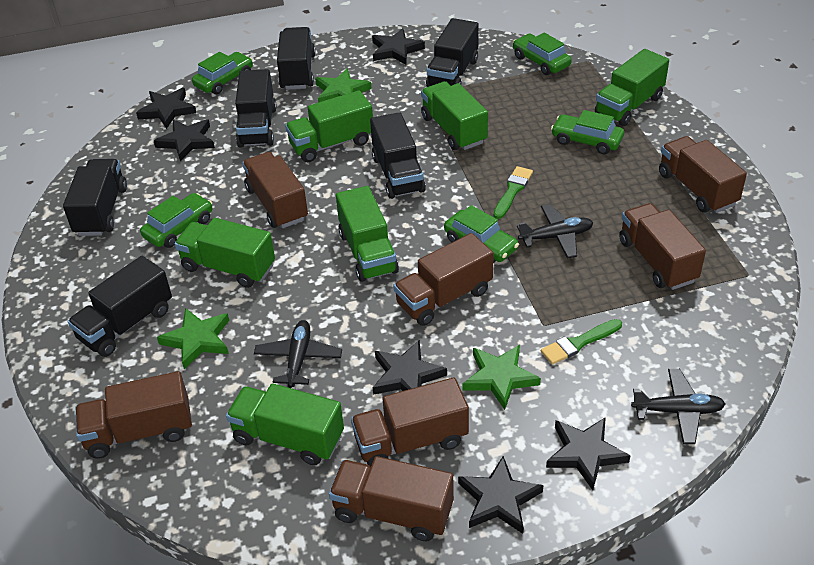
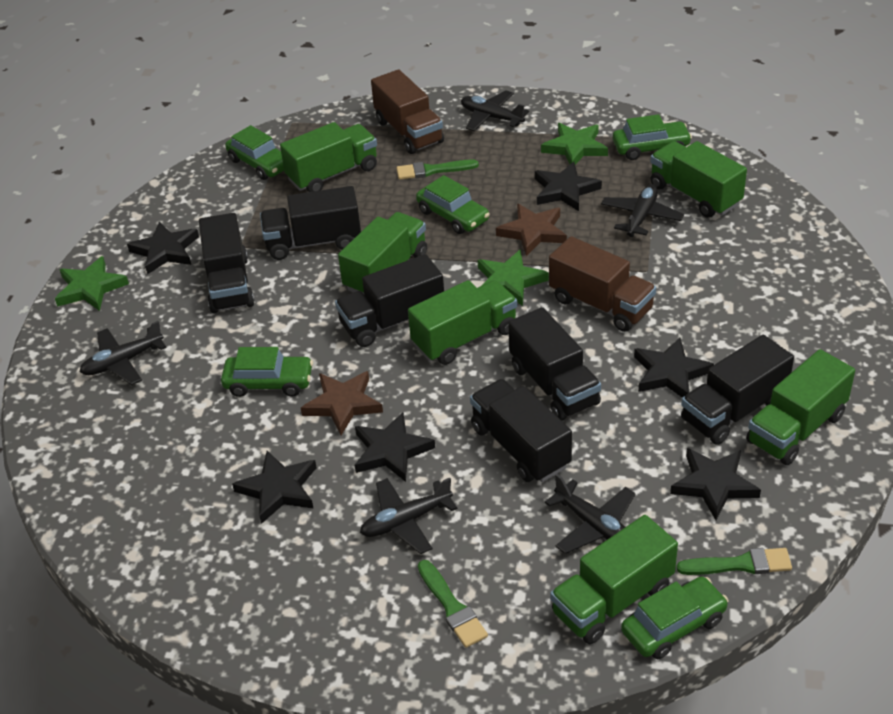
black plane: [254,320,342,388] [517,204,593,259] [631,369,725,444] = 3 -> [80,321,167,385] [360,478,457,554] [461,91,529,131] [545,474,636,554] [601,184,684,237] = 5
brown star: none = 0 -> [301,371,383,435] [496,204,567,256] = 2
brown truck: [75,371,192,459] [242,152,308,228] [329,456,454,541] [351,377,469,467] [393,233,494,326] [619,203,706,290] [659,136,747,213] = 7 -> [371,69,444,154] [549,236,656,332] = 2
green brush: [493,166,533,219] [541,319,622,365] = 2 -> [396,159,479,180] [418,560,488,648] [677,548,792,575] = 3

